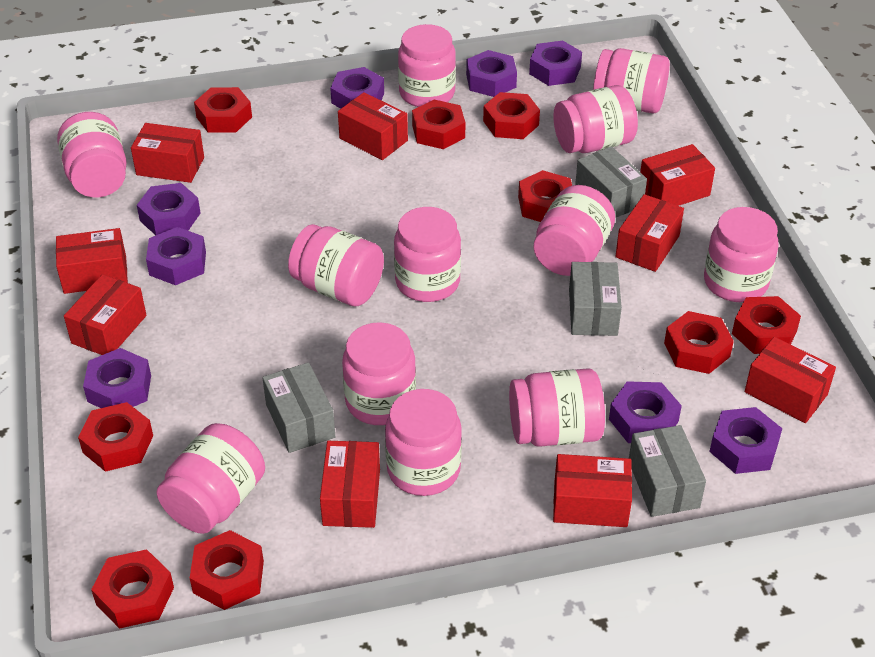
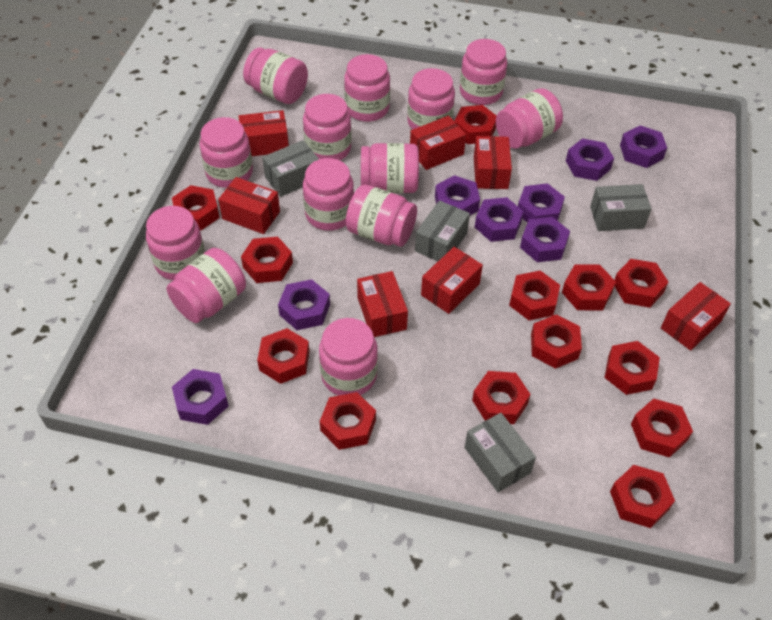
pink jar: [57,112,127,197] [157,423,265,534] [288,224,384,306] [342,322,416,425] [385,389,462,496] [394,207,461,302] [398,24,456,107] [509,368,605,447] [533,185,615,276] [553,85,638,153] [593,48,670,113] [704,207,779,302] = 12 -> [146,206,205,280] [167,248,246,323] [200,117,253,188] [243,47,308,104] [303,94,352,160] [303,158,354,231] [319,318,378,396] [344,54,390,122] [346,184,417,247] [361,143,419,193] [407,68,455,130] [460,39,507,105] [496,88,563,149] = 13
red box: [56,228,128,294] [64,274,147,355] [131,123,204,183] [320,441,380,528] [338,92,408,160] [553,454,632,527] [615,194,684,272] [640,144,715,206] [745,337,836,423] = 9 -> [218,177,280,234] [239,110,289,156] [357,271,408,337] [410,116,466,170] [421,247,483,314] [474,136,512,189] [661,282,731,351] = 7
red nut: [78,402,153,472] [91,549,174,629] [190,530,264,610] [194,87,252,133] [412,99,466,149] [483,92,540,139] [518,170,572,222] [664,311,734,374] [732,296,801,354] = 9 -> [172,185,220,231] [241,237,293,283] [257,328,310,384] [320,392,376,450] [454,105,496,144] [472,371,531,424] [509,271,560,321] [531,314,582,369] [562,265,616,310] [604,341,660,395] [610,465,675,528] [614,259,668,308] [631,398,693,458] = 13

